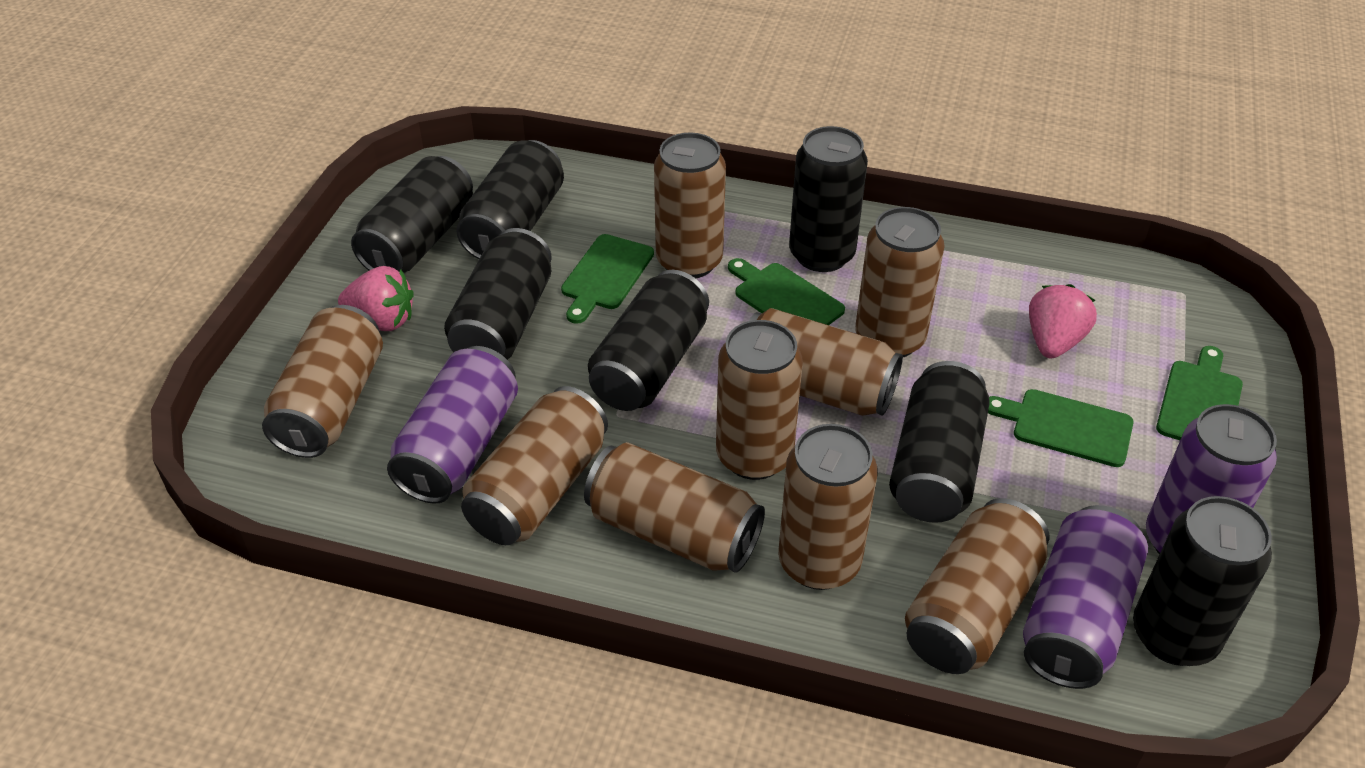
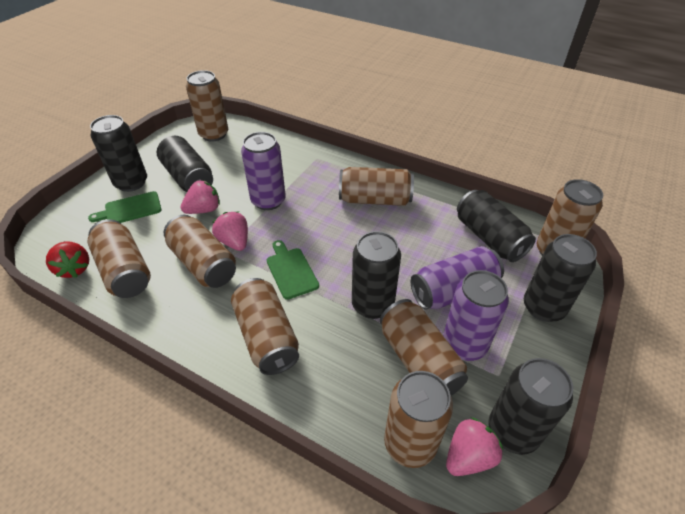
black can: [351,156,473,273] [444,228,552,360] [456,140,564,259] [588,270,709,411] [789,126,868,272] [889,361,990,523] [1133,496,1272,666] = 7 -> [90,115,147,192] [157,136,213,192] [352,231,401,319] [457,190,536,262] [488,358,573,455] [524,234,597,322] = 6
brown can: [262,305,383,458] [461,386,608,545] [584,442,765,573] [654,132,726,278] [716,320,803,480] [749,308,903,416] [778,424,878,590] [855,207,945,357] [905,498,1049,674] = 9 -> [87,220,151,298] [164,215,236,288] [186,70,228,142] [231,278,299,375] [339,167,414,206] [380,299,468,396] [384,371,453,468] [536,179,603,256] = 8
green cutting board: [561,234,654,324] [728,258,845,325] [988,389,1134,467] [1156,346,1243,440] = 4 -> [88,191,162,223] [267,240,319,300] = 2
pink strawberry: [338,266,414,331] [1029,284,1097,358] = 2 -> [180,180,220,214] [212,212,248,251] [446,417,503,476] = 3
red strawberry: none = 0 -> [46,241,89,278] = 1

